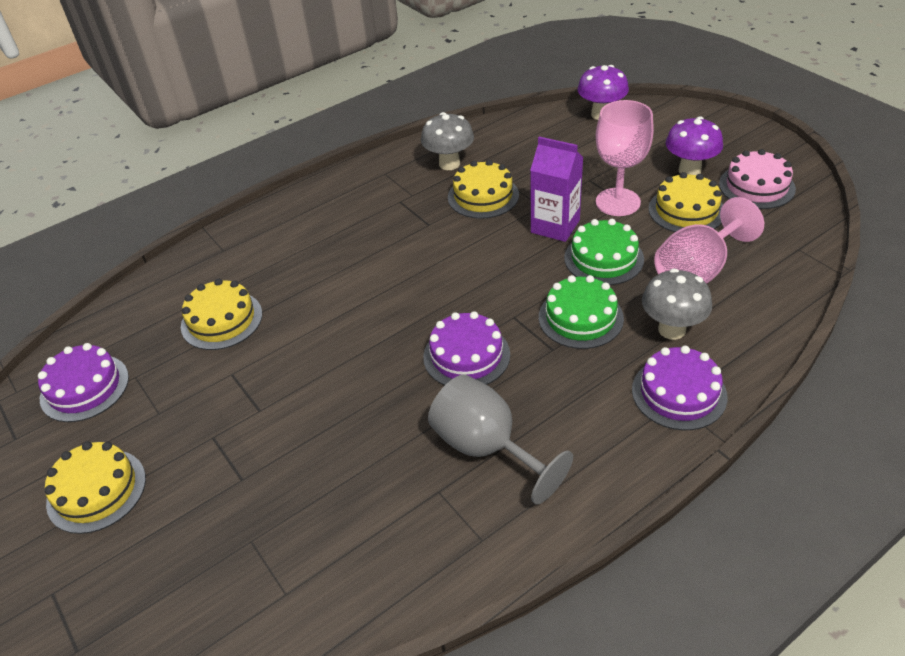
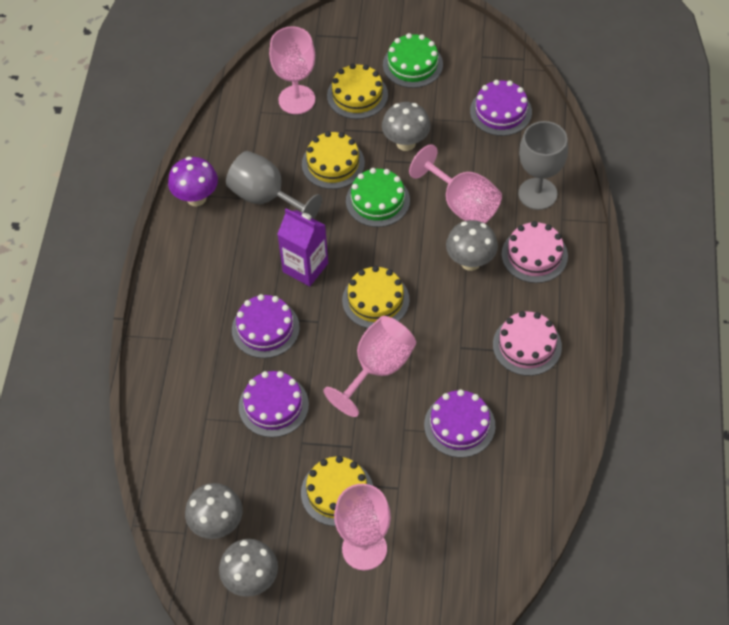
grey goblet: [428,374,573,504] = 1 -> [226,151,322,219] [518,121,568,210] = 2
grey mushroom: [421,112,474,170] [642,268,712,340] = 2 -> [185,483,243,539] [219,539,278,597] [382,102,431,151] [446,220,498,271] = 4
pink cake: [719,149,796,209] = 1 -> [493,311,562,376] [502,221,568,283] = 2
pink goblet: [596,100,654,216] [654,197,764,284] = 2 -> [269,26,315,114] [323,316,416,417] [334,484,391,570] [409,144,502,223] = 4
purple cake: [38,343,129,422] [423,311,510,385] [632,346,728,430] = 3 -> [232,294,300,358] [239,371,309,437] [424,389,495,458] [470,80,532,136] = 4
purple mushroom: [577,65,629,120] [666,116,723,175] = 2 -> [168,157,218,206] = 1

